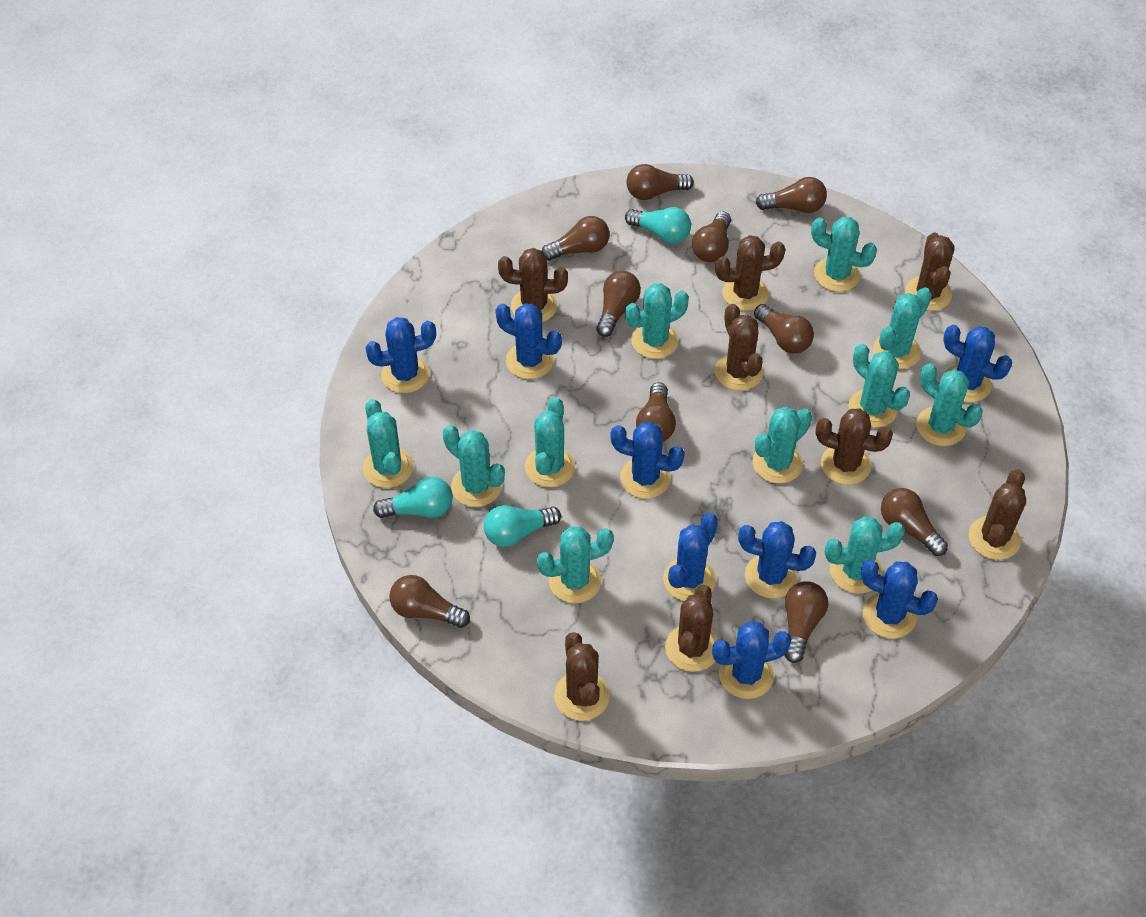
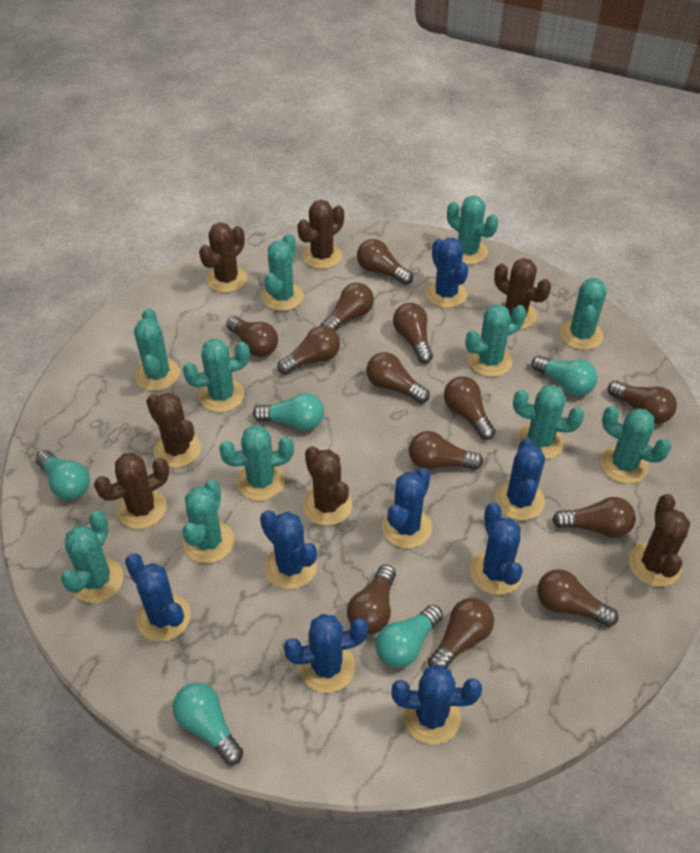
brown cactus: [498,248,568,322] [554,632,610,721] [665,585,718,672] [715,235,785,311] [715,304,763,391] [815,408,893,485] [905,233,955,311] [968,469,1026,560] = 8 -> [94,453,169,529] [146,393,201,468] [199,223,247,293] [297,200,344,269] [303,446,352,526] [494,258,551,330] [629,494,690,587] = 7
brown light bulb: [390,575,470,628] [542,216,609,261] [596,271,641,337] [626,164,694,200] [636,382,676,442] [692,211,731,262] [754,304,814,354] [756,177,827,213] [784,581,828,663] [881,488,948,556] = 10 -> [226,316,278,357] [277,326,340,375] [320,282,374,331] [347,564,396,634] [357,239,413,285] [366,352,430,403] [393,303,433,363] [409,431,483,470] [428,598,494,668] [444,376,496,440] [537,569,618,627] [552,497,636,538] [608,381,677,424] = 13
turquoise light bulb: [373,477,453,518] [484,505,561,547] [625,207,691,244] = 3 -> [36,450,90,500] [173,683,243,765] [253,393,324,430] [376,605,443,668] [531,355,598,396] = 5

